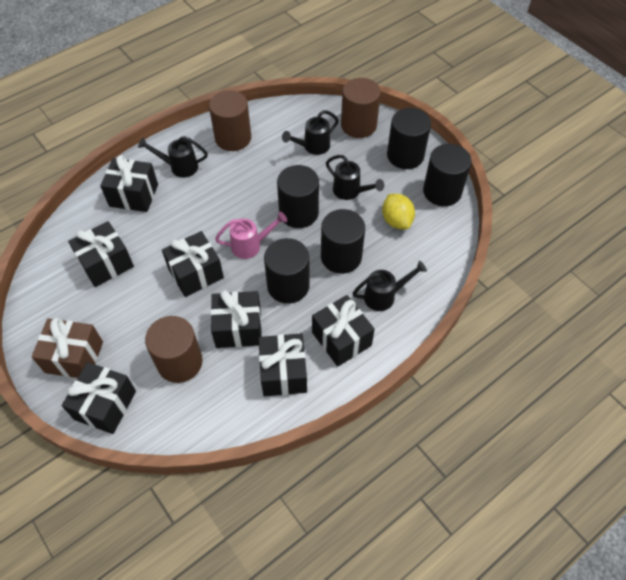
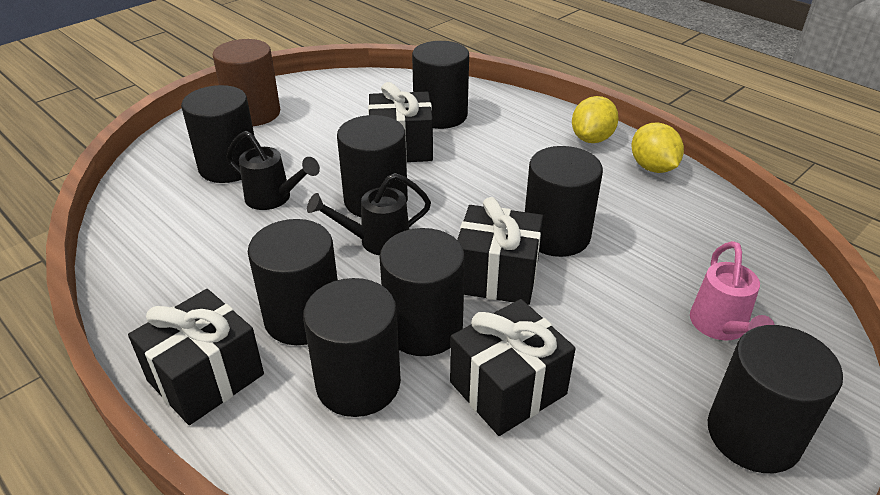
black cylinder: [264,238,310,304] [277,165,319,228] [321,209,365,274] [387,108,431,169] [423,144,471,206] = 5 -> [181,85,255,183] [248,219,338,345] [303,278,401,417] [337,115,408,217] [379,228,465,356] [412,41,469,129] [525,146,603,257] [708,325,843,473] = 8
black gift: [62,362,136,434] [68,221,134,287] [100,155,158,212] [162,231,224,297] [211,290,262,348] [258,333,307,397] [312,295,375,367] = 7 -> [128,289,264,425] [368,82,433,162] [450,299,576,436] [457,197,543,305] = 4
black watering can: [138,136,208,178] [282,110,339,155] [326,155,384,200] [353,261,427,311] = 4 -> [226,131,320,210] [307,173,431,255] = 2
brown cylinder: [145,316,203,383] [209,90,251,151] [341,78,381,138] = 3 -> [213,39,280,126] = 1
brown gift: [31,318,103,378] = 1 -> none = 0
yellow lemon: [382,194,415,229] = 1 -> [572,96,619,143] [631,123,684,173] = 2

